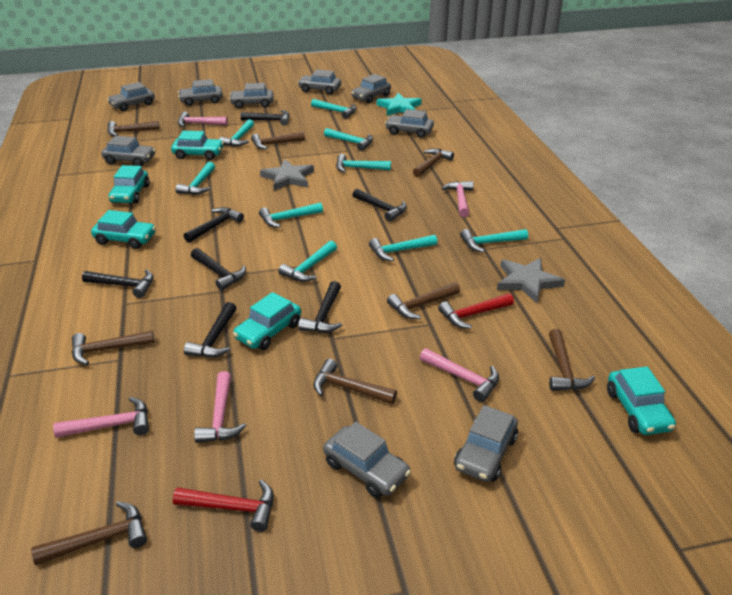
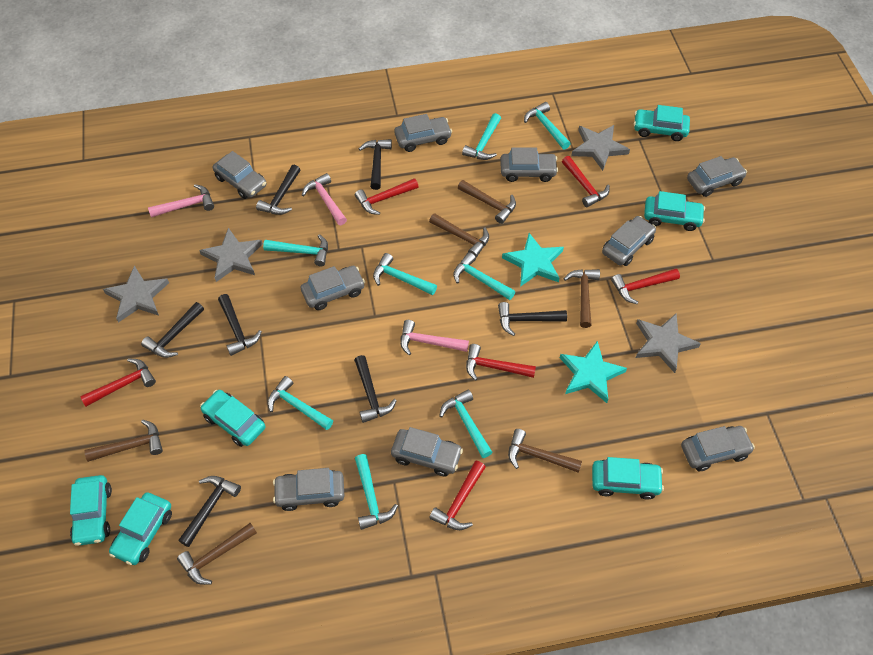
brown hammer: [31,501,147,565] [72,330,155,365] [107,121,160,136] [251,132,305,149] [313,359,397,404] [387,282,460,319] [413,149,454,177] [549,329,595,391] = 8 -> [84,420,163,462] [177,523,257,585] [429,213,489,258] [458,180,516,224] [508,429,582,473] [564,269,600,328] = 6
grey star: [260,159,314,191] [497,258,565,303] = 2 -> [103,266,169,323] [199,228,263,282] [571,125,630,171] [636,314,701,373] = 4
pink hammer: [53,397,149,438] [178,111,228,127] [194,371,246,443] [420,348,499,402] [442,181,474,217] = 5 -> [148,184,214,218] [302,173,347,225] [400,320,469,355] = 3
red hammer: [173,479,274,532] [438,293,514,329] = 2 -> [80,358,156,407] [355,178,419,215] [429,461,486,530] [466,344,536,381] [562,156,610,207] [611,269,680,304] = 6
turquoise car: [91,210,156,249] [109,165,150,204] [171,131,224,160] [233,292,301,350] [607,367,676,435] = 5 -> [70,475,112,546] [109,492,172,565] [200,390,265,447] [592,457,664,500] [634,105,690,141] [644,191,705,231] = 6
turquoise hammer: [176,162,215,195] [219,119,254,147] [259,202,323,228] [278,241,337,282] [311,99,356,119] [324,128,373,151] [336,154,391,173] [369,235,437,261] [460,229,528,253] = 9 -> [263,234,328,266] [268,376,333,430] [355,454,398,530] [373,253,437,295] [439,389,492,458] [453,252,515,300] [462,113,501,160] [524,102,571,150] = 8
turquoise star: [377,93,422,116] = 1 -> [502,233,564,287] [560,341,627,403] = 2

